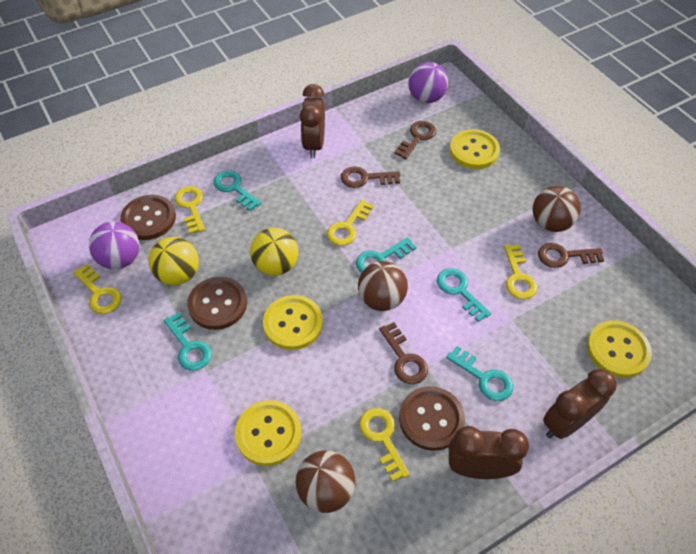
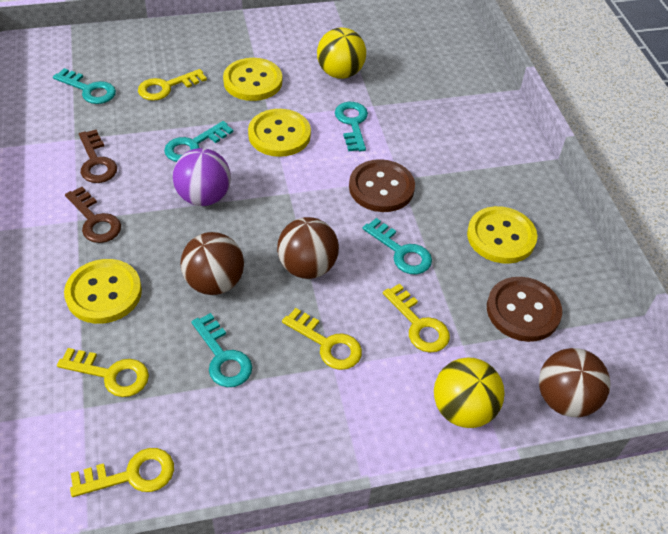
brown button: [120,195,176,240] [187,277,247,330] [399,386,465,451] = 3 -> [349,159,415,212] [487,277,562,342] = 2
brown clock: [300,84,325,158] [449,426,529,479] [543,369,617,439] = 3 -> none = 0
brown key: [341,167,400,188] [379,322,428,384] [395,121,436,159] [538,243,604,268] = 4 -> [65,187,121,243] [79,130,117,183] = 2
purple ball: [89,221,139,269] [408,62,448,103] = 2 -> [173,148,231,206] = 1

